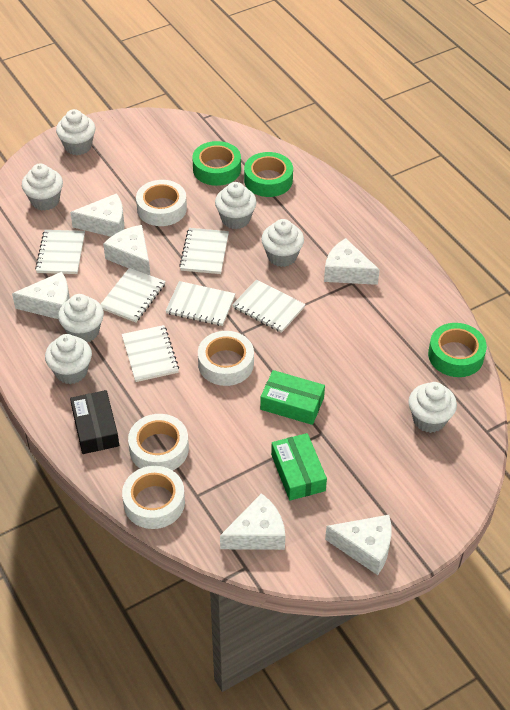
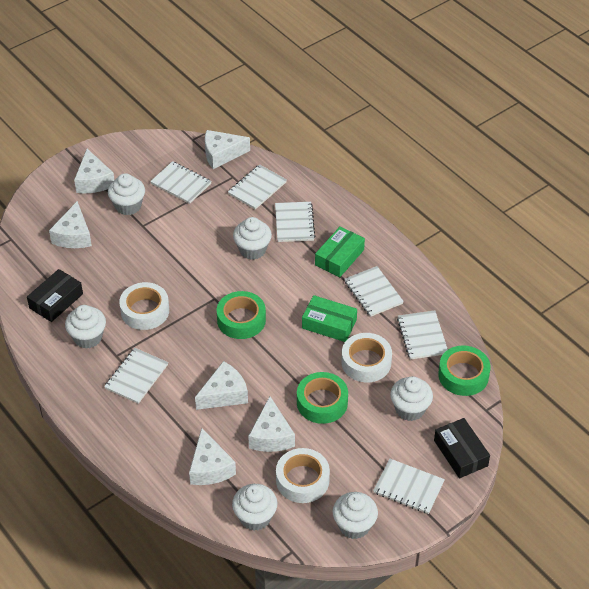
black box: [70,390,119,454] = 1 -> [27,269,83,322] [434,418,490,478] = 2
white cupcake: [22,164,63,211] [45,334,92,384] [56,109,96,155] [58,294,104,342] [215,182,257,229] [261,219,304,267] [409,382,457,433] = 7 -> [65,305,106,349] [108,173,145,215] [232,484,278,531] [233,217,272,260] [333,492,378,539] [390,376,433,421] = 6
white notebook: [35,230,85,274] [100,268,166,323] [122,325,179,382] [166,281,235,326] [179,228,229,274] [232,279,306,333] = 6 -> [104,348,168,404] [150,161,212,204] [228,164,287,210] [275,202,315,242] [344,266,404,317] [373,458,445,514] [397,310,448,360] = 7
white tape: [122,466,185,529] [128,414,189,471] [136,180,187,226] [198,331,254,386] = 4 -> [119,282,169,330] [276,448,330,503] [341,333,392,382] = 3

